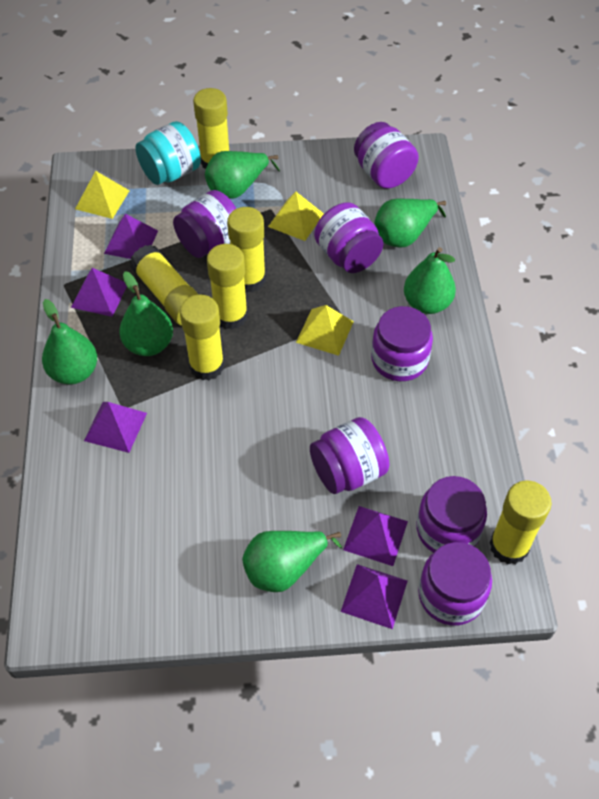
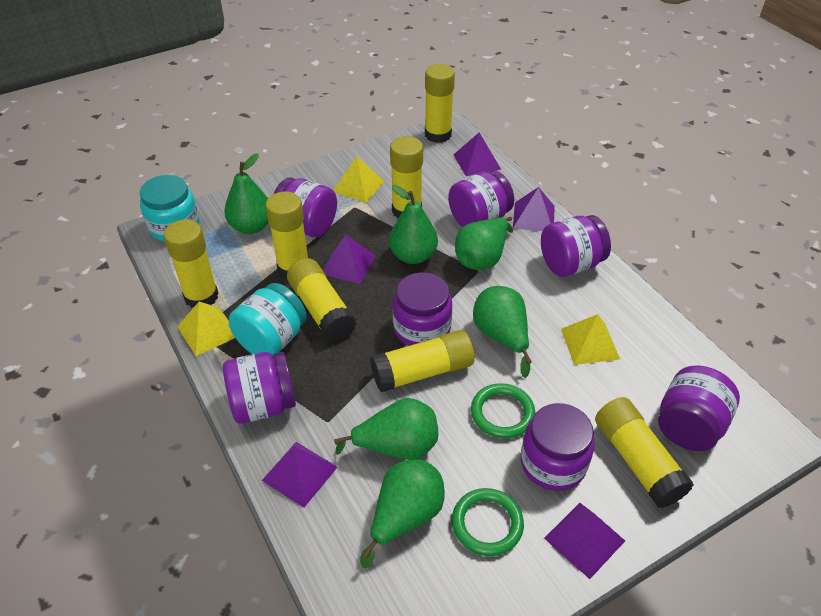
green ring: none = 0 -> [452,488,524,556] [471,383,535,439] = 2
turquoise jar: [135,121,201,185] = 1 -> [140,175,199,241] [229,283,307,355] = 2
yellow glue stick: [129,245,199,326] [180,295,224,380] [193,88,229,169] [207,244,248,330] [227,207,266,293] [490,480,552,564] = 6 -> [164,220,219,308] [265,192,309,279] [287,258,357,342] [370,330,474,392] [390,136,423,219] [425,64,455,143] [595,397,694,508] = 7

